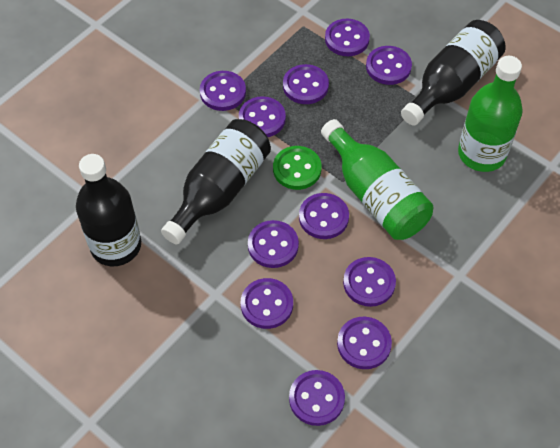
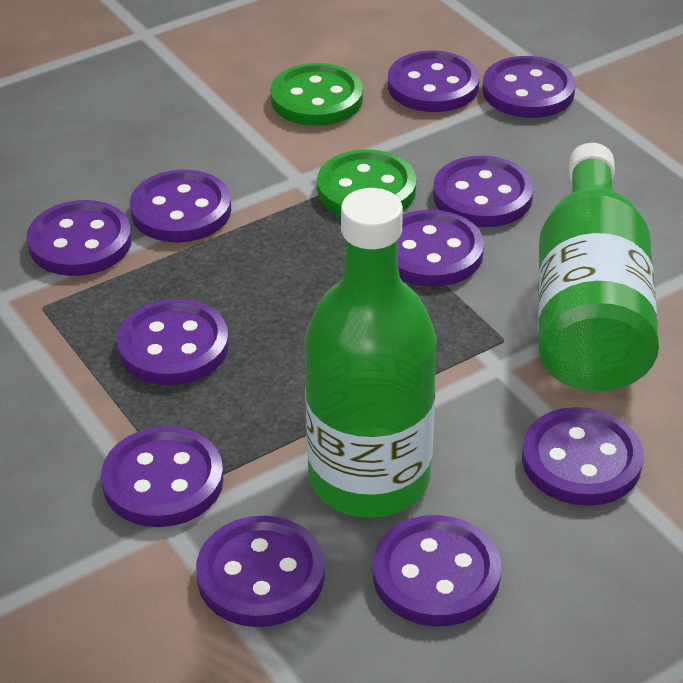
black bottle: [76,154,141,266] [161,119,271,245] [401,20,506,126] = 3 -> none = 0
green button: [273,146,322,190] = 1 -> [270,63,363,126] [317,149,416,216] = 2

